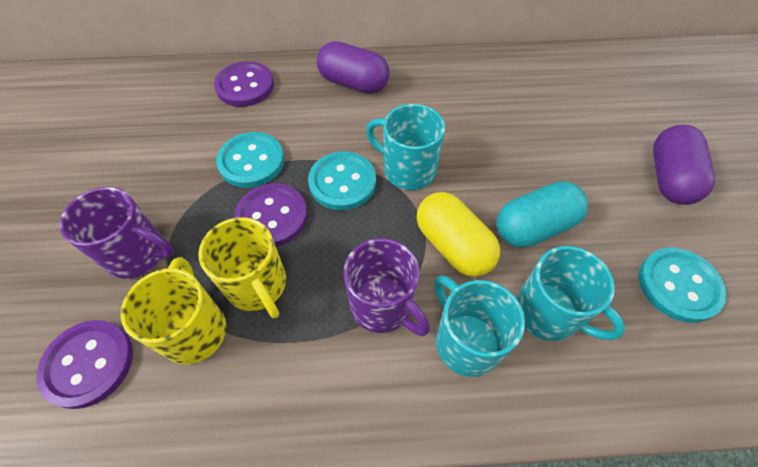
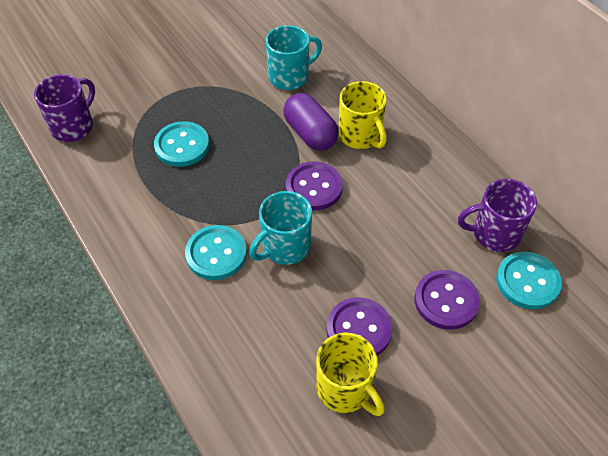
purple capsule: [317,41,390,94] [653,125,715,205] = 2 -> [283,93,339,151] = 1
turquoise capsule: [496,181,588,248] = 1 -> none = 0
turquoise mug: [366,104,445,190] [434,275,525,377] [516,246,625,341] = 3 -> [249,191,312,265] [266,25,322,90] = 2
yellow capsule: [417,192,500,277] = 1 -> none = 0

